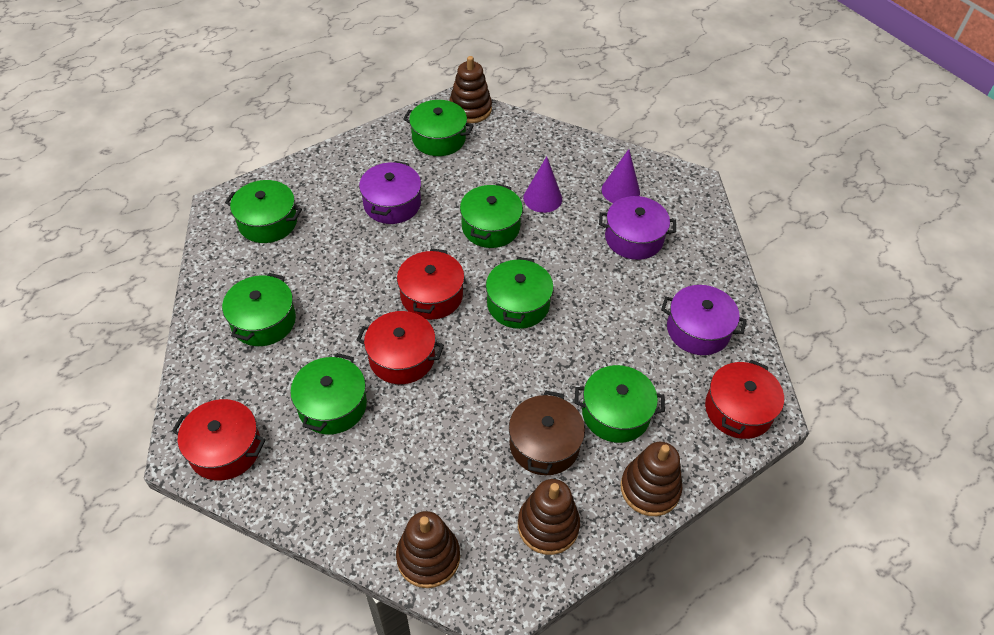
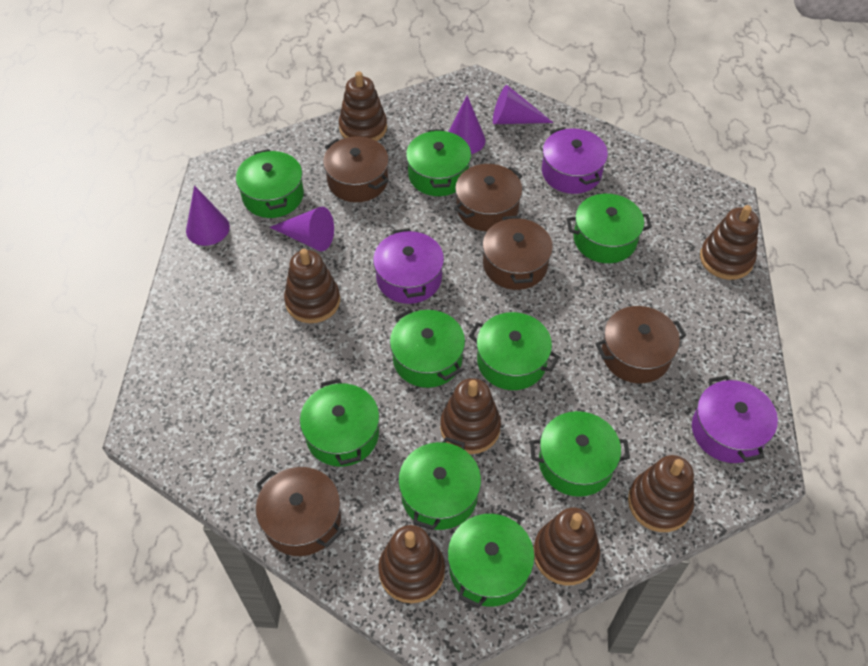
brown pot: [509,391,585,475] = 1 -> [256,467,342,556] [323,136,389,202] [454,164,522,231] [483,216,553,290] [595,306,686,383] = 5
brown stacking toy: [396,511,460,588] [449,56,492,123] [518,479,580,555] [621,442,682,516] = 4 -> [284,249,340,323] [339,72,387,141] [378,525,445,603] [440,378,501,454] [534,508,600,585] [628,455,694,532] [700,205,759,280] = 7
green pot: [222,273,296,346] [225,180,302,243] [290,353,367,434] [403,100,474,156] [460,183,523,248] [486,257,554,329] [575,365,665,443] = 7 -> [236,149,304,218] [300,379,379,467] [390,309,465,388] [398,437,481,530] [406,129,471,196] [447,508,535,608] [469,312,560,390] [530,411,630,497] [567,194,652,263] = 9
purple cone: [523,156,562,213] [602,149,640,203] = 2 -> [186,185,230,246] [270,207,334,251] [448,96,486,154] [493,85,553,124] = 4
red pot: [172,399,266,480] [357,311,444,384] [397,248,464,320] [705,360,784,439] = 4 -> none = 0

